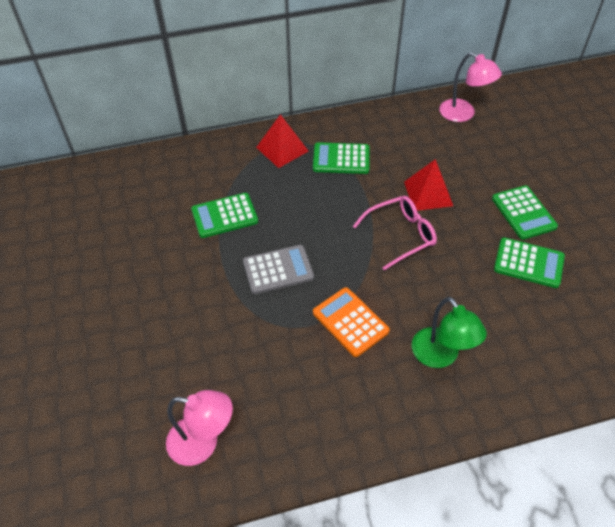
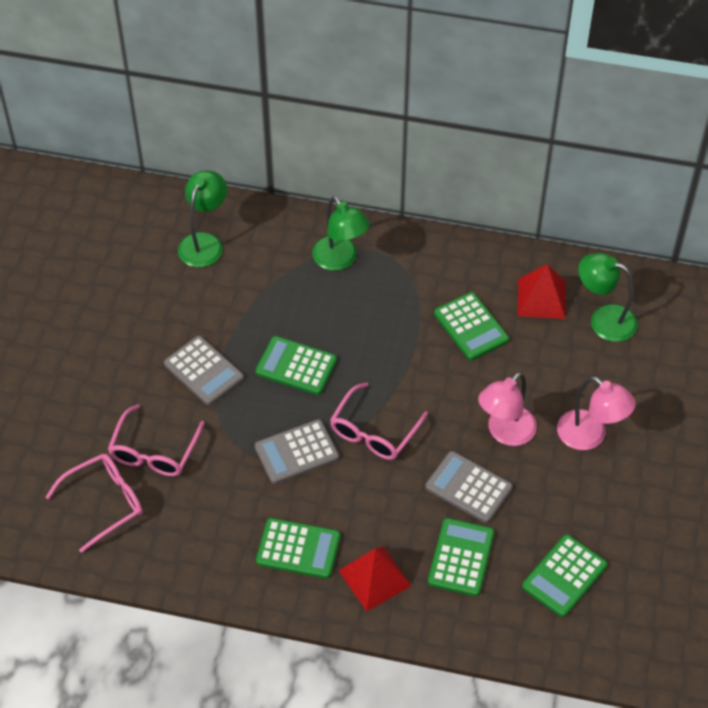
green calculator: [191,193,258,238] [313,142,370,174] [492,185,558,240] [494,238,565,288] = 4 -> [256,336,337,395] [256,518,341,579] [428,518,494,596] [434,292,509,360] [522,534,607,617] = 5
green lamp: [412,297,487,368] = 1 -> [178,170,227,267] [312,196,370,271] [578,253,638,342] = 3
grey calculator: [243,245,314,294] = 1 -> [164,336,244,405] [255,419,339,484] [425,451,513,523] = 3
orange calculator: [313,287,390,357] = 1 -> none = 0
pink glasses: [353,196,437,270] = 1 -> [46,454,143,553] [108,404,205,476] [330,382,428,460] = 3

